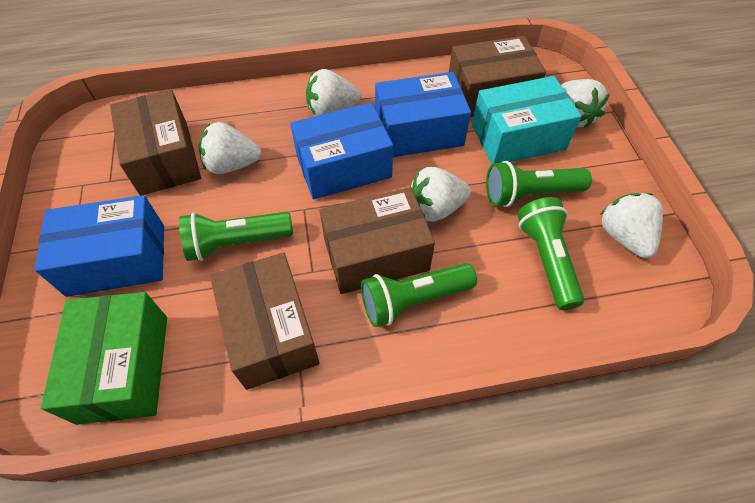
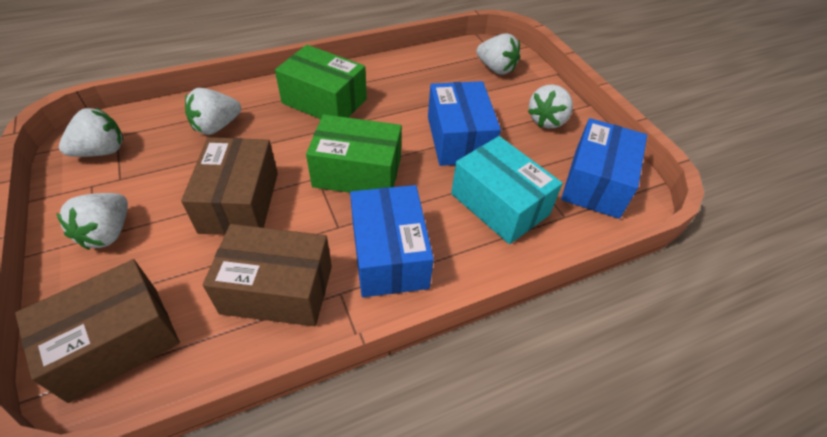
brown box: [110,89,201,196] [210,253,320,390] [320,187,435,294] [449,36,546,117] = 4 -> [15,259,180,403] [181,137,278,235] [203,224,332,326] = 3
green box: [41,292,167,425] = 1 -> [275,45,367,119] [306,114,402,193] = 2
green flashlight: [179,212,293,261] [361,263,477,327] [486,161,592,207] [517,197,584,310] = 4 -> none = 0

